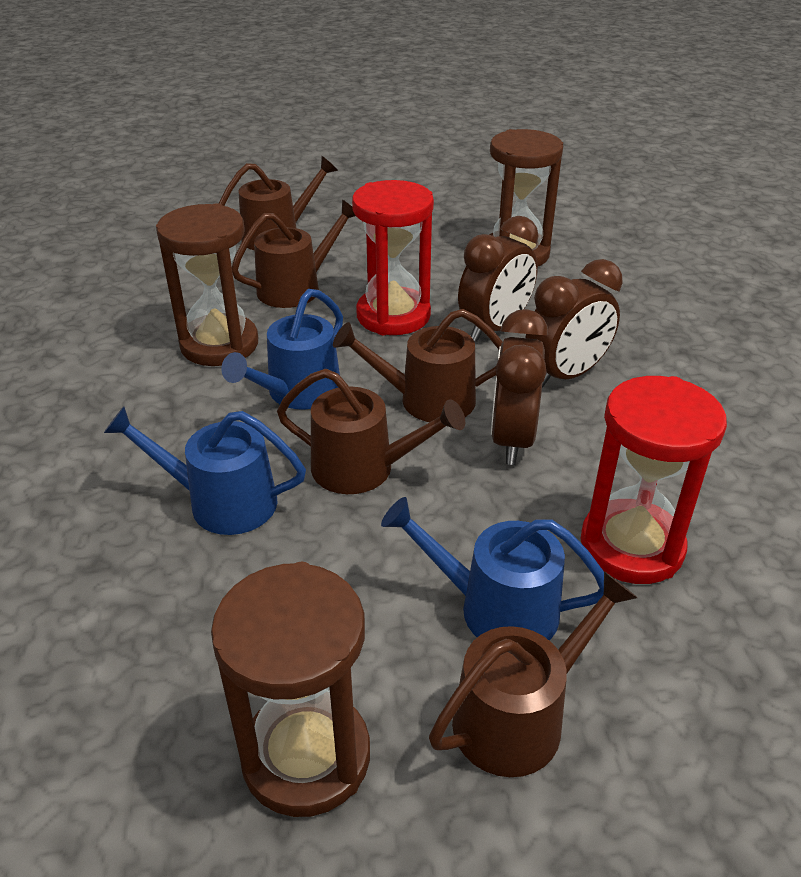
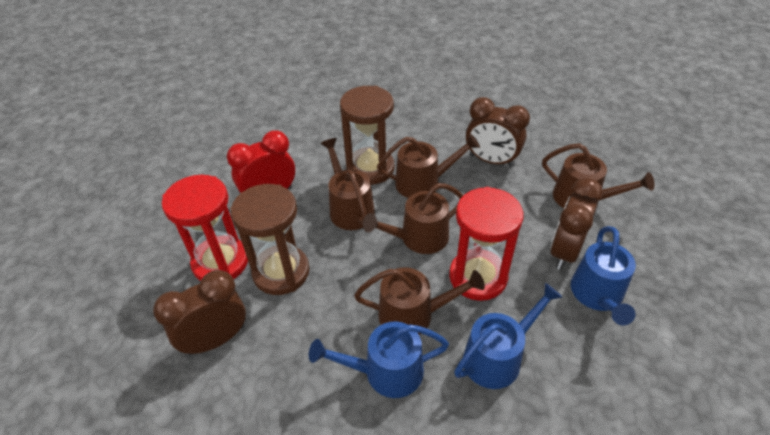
brown hourglass: [156,204,258,366] [211,562,370,817] [489,129,563,266] = 3 -> [230,184,310,295] [340,86,394,185] = 2
red clock: none = 0 -> [227,130,295,193] = 1

